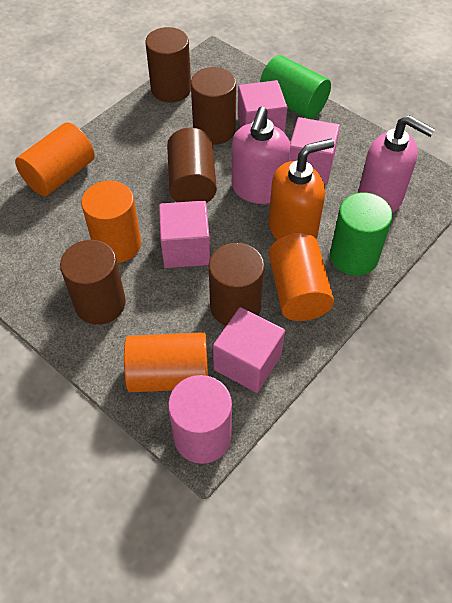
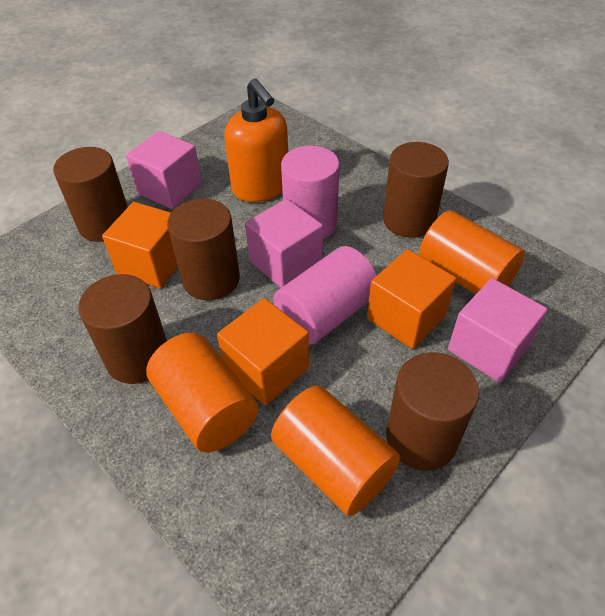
green cylinder: [260,55,331,119] [330,193,393,276] = 2 -> none = 0
orange cube: none = 0 -> [102,202,178,288] [217,298,309,405] [367,249,456,349] = 3
orange cylinder: [15,123,95,196] [81,180,141,263] [124,332,208,392] [269,233,334,321] = 4 -> [146,333,259,453] [271,386,400,516] [419,210,525,295] = 3
pink cube: [159,201,210,268] [213,307,285,393] [238,80,287,133] [289,117,340,184] = 4 -> [126,131,202,209] [245,199,323,288] [448,278,548,383] = 3
pink cylinder: [168,375,232,464] = 1 -> [273,246,377,345] [281,146,340,239] = 2
pink soap dispenser: [232,107,291,204] [358,115,435,213] = 2 -> none = 0

